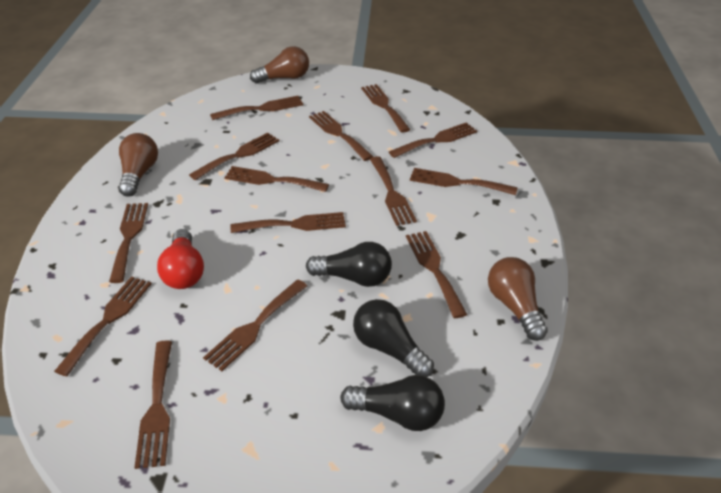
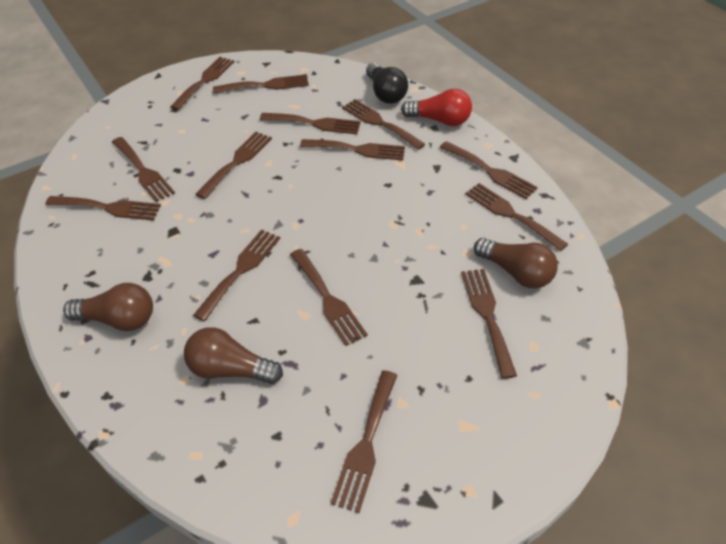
black light bulb: [306,242,392,287] [340,375,445,431] [353,299,434,377] = 3 -> [366,63,408,104] = 1

